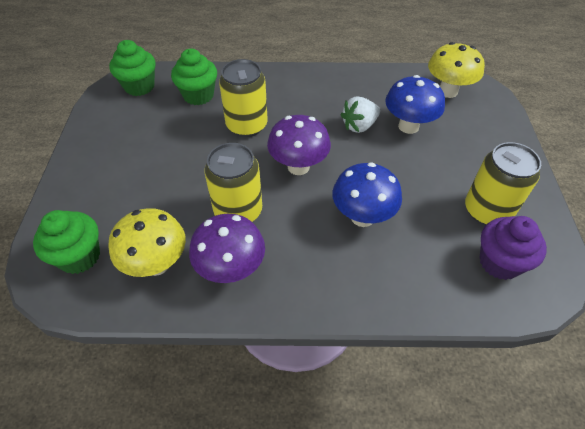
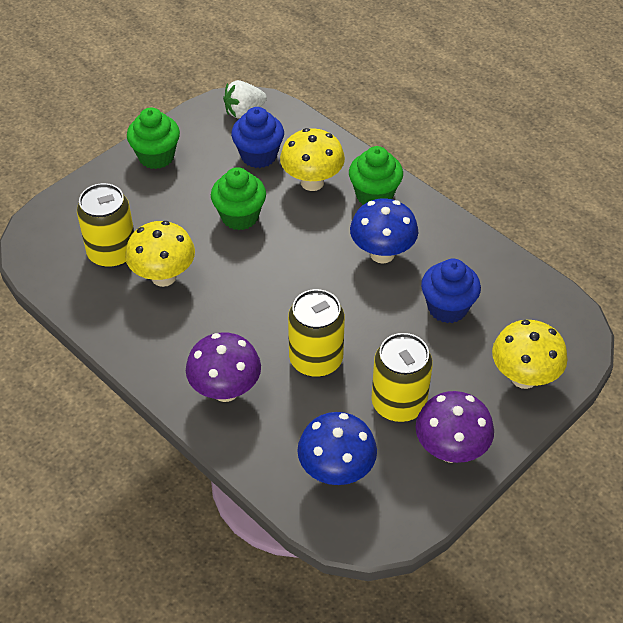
blue cupcake: none = 0 -> [231,107,284,168] [421,258,481,323] = 2
purple cupcake: [479,216,547,280] = 1 -> none = 0
yellow mushroom: [108,208,186,277] [428,42,485,98] = 2 -> [125,221,195,287] [280,128,345,191] [492,320,568,389] = 3

